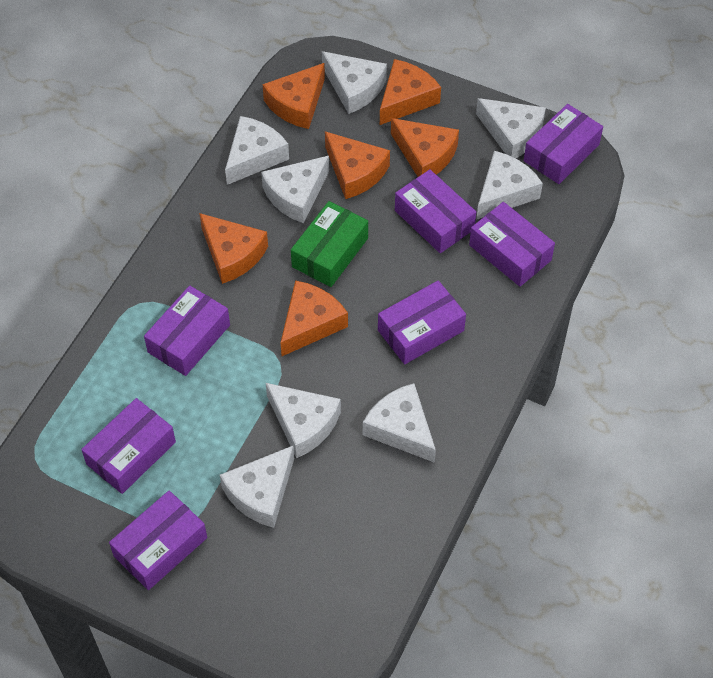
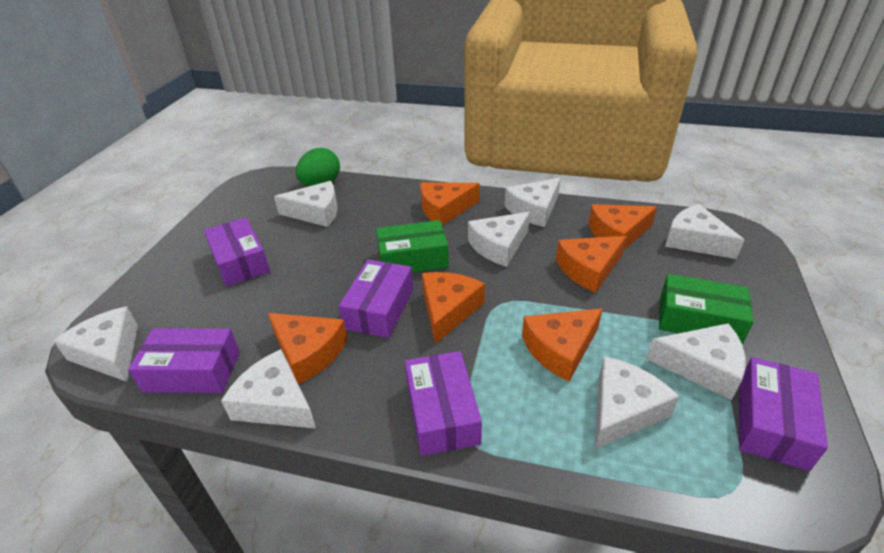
green box: [291,201,368,287] = 1 -> [376,220,449,273] [659,274,754,345] = 2
green egg: none = 0 -> [296,148,340,186] = 1
purple box: [81,398,176,494] [109,491,207,590] [144,286,230,376] [378,280,466,364] [395,169,476,253] [469,202,555,287] [524,104,603,184] = 7 -> [128,328,240,393] [204,217,270,287] [339,260,413,338] [405,351,482,456] [739,357,828,471] = 5

